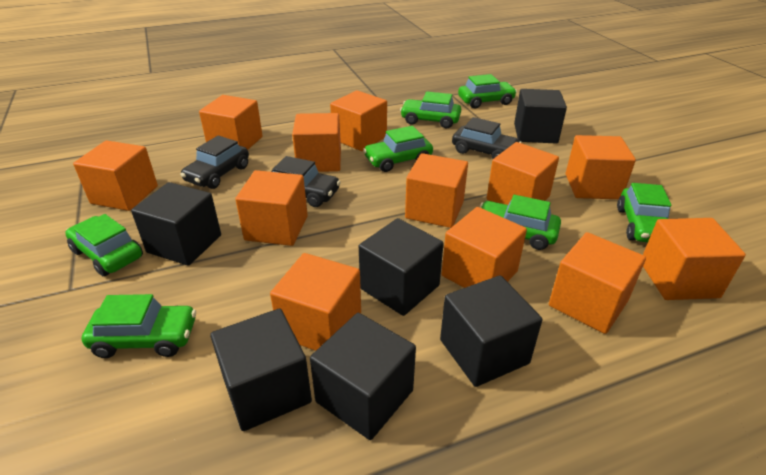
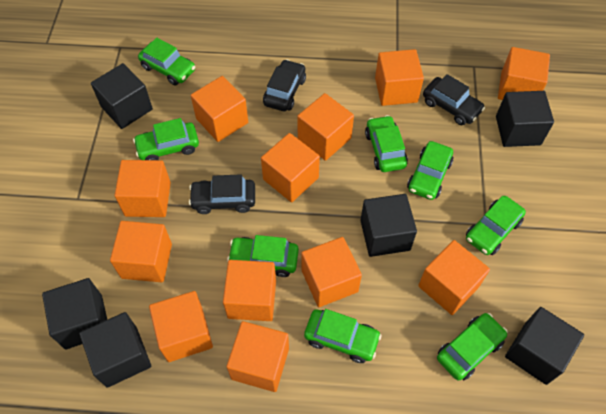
green car: [65,214,143,276] [81,294,196,358] [363,126,433,172] [400,92,461,128] [458,74,517,108] [480,195,561,250] [617,183,672,242] = 7 -> [133,118,199,160] [138,38,195,85] [227,235,299,277] [304,309,382,363] [365,115,408,172] [407,141,453,200] [437,313,508,380] [466,196,526,255] = 8

